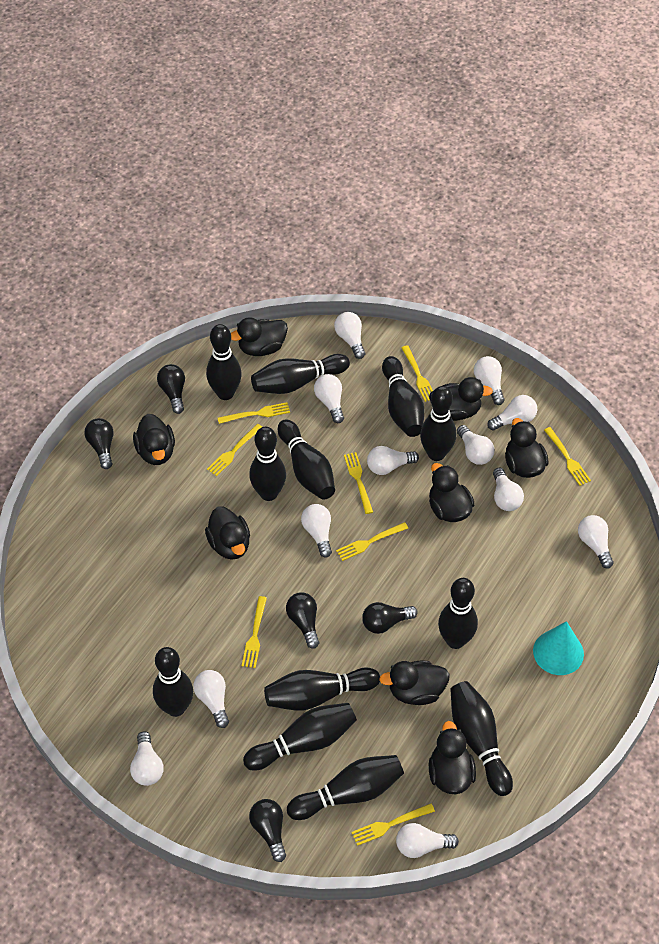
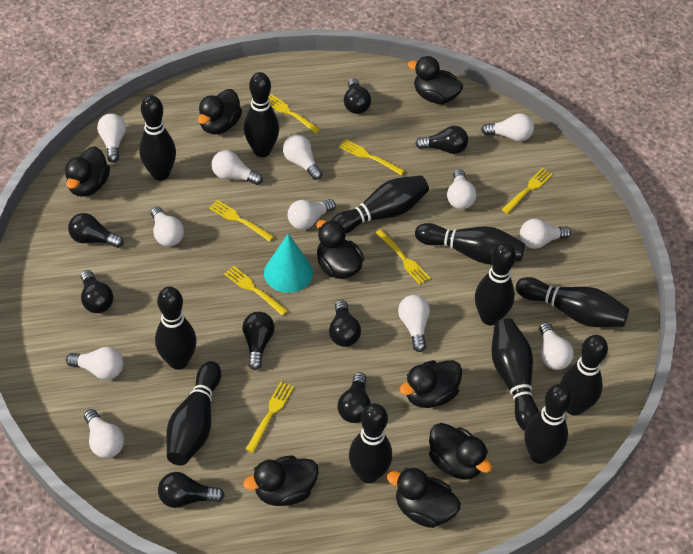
black light bulb: [84,418,114,469] [157,364,185,414] [249,799,286,862] [286,593,319,649] [362,602,418,634] = 5 -> [68,213,124,248] [81,270,113,313] [158,472,225,508] [242,312,275,370] [329,300,361,347] [337,372,371,423] [344,78,371,114] [415,126,468,154] = 8
yellow fork: [207,424,262,476] [218,402,290,424] [242,596,267,668] [336,522,408,561] [344,452,373,514] [351,804,435,846] [401,345,433,402] [544,427,591,486] = 8 -> [209,200,274,242] [224,266,288,316] [246,382,294,453] [269,94,321,134] [339,139,405,175] [376,229,431,285] [502,168,553,214] = 7

